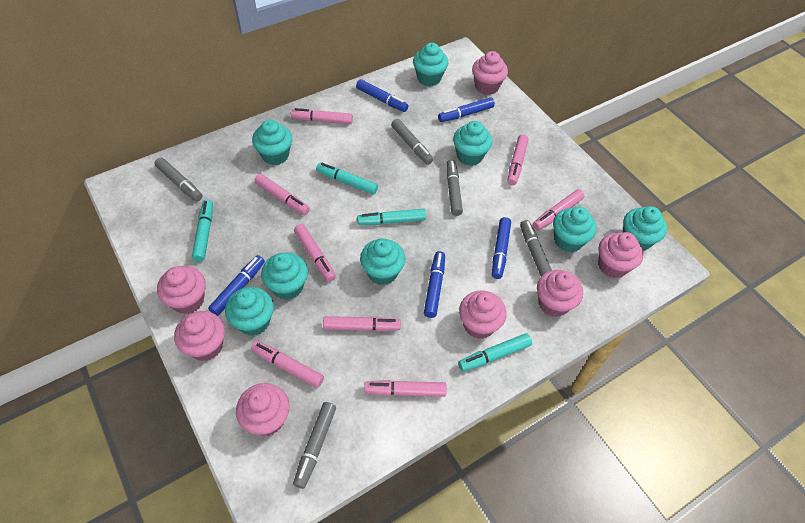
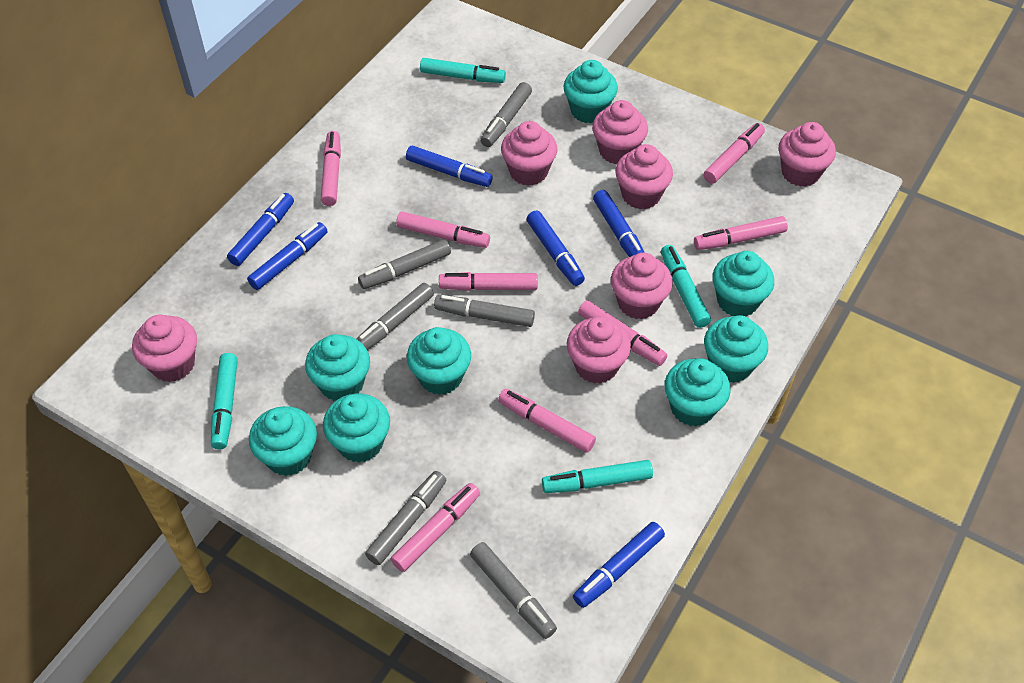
blue marker: [208,255,265,316] [356,79,408,112] [424,251,445,318] [438,97,495,122] [492,217,511,279] = 5 -> [227,193,294,266] [247,222,327,290] [406,145,493,187] [527,210,585,286] [573,522,665,608] [593,190,645,257] = 6
grey marker: [155,157,203,201] [293,402,336,489] [391,119,433,165] [446,160,463,216] [520,220,552,276] = 5 -> [357,283,434,350] [358,239,451,289] [365,471,446,565] [434,295,535,327] [470,542,557,639] [481,82,532,147] = 6

